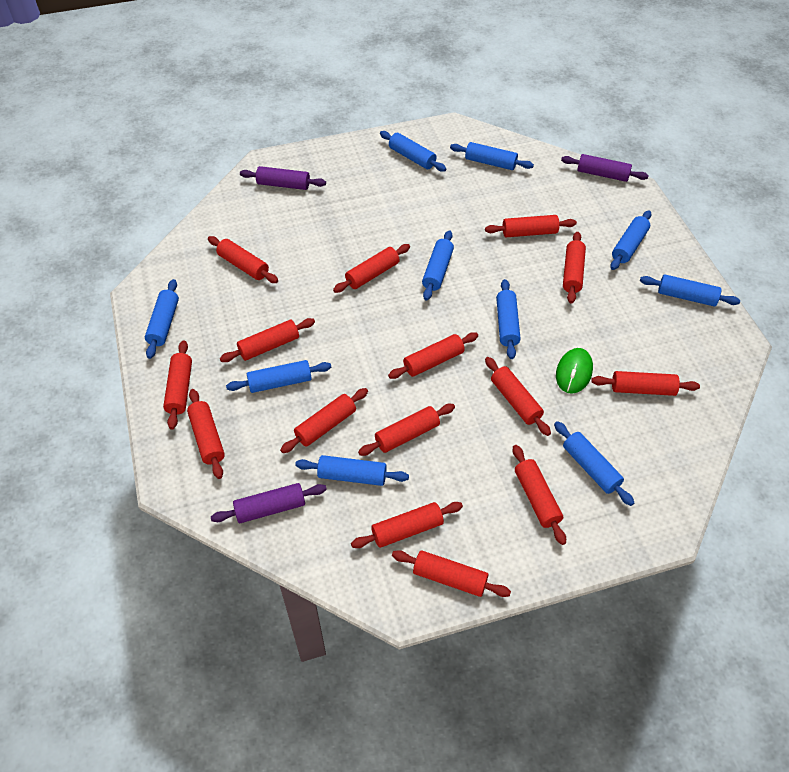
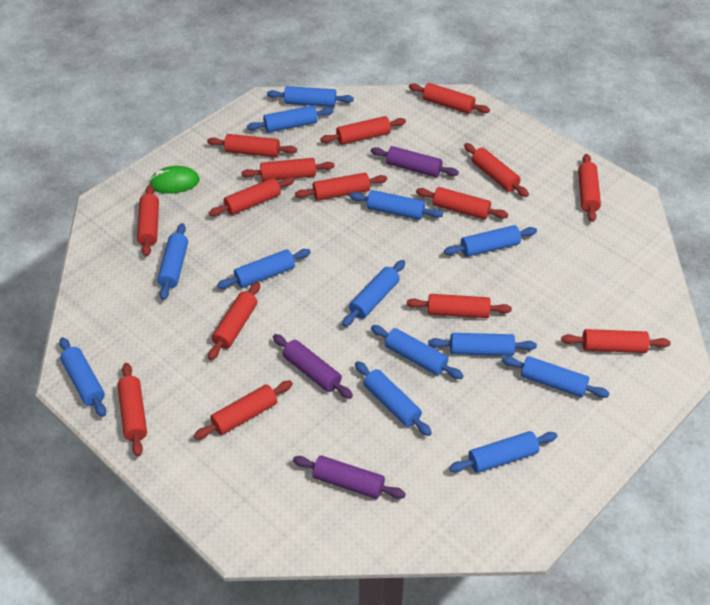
blue rolling pin: [145,279,179,359] [226,360,331,393] [295,455,409,486] [380,131,446,172] [422,230,454,301] [450,142,534,170] [496,279,521,359] [554,421,634,506] [610,210,651,270] [640,274,740,307] = 10 -> [59,337,106,417] [157,223,188,300] [217,249,311,289] [247,105,334,133] [267,86,354,107] [342,260,405,327] [349,190,443,220] [355,361,432,436] [371,325,464,379] [428,333,537,356] [444,225,537,257] [449,431,557,473] [502,356,610,398] = 13

